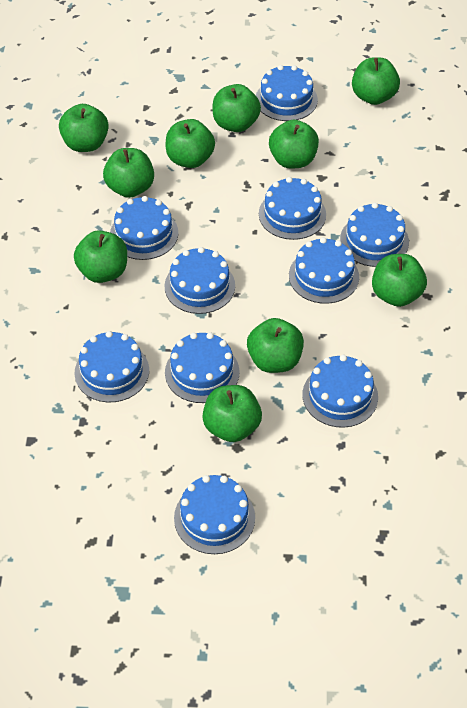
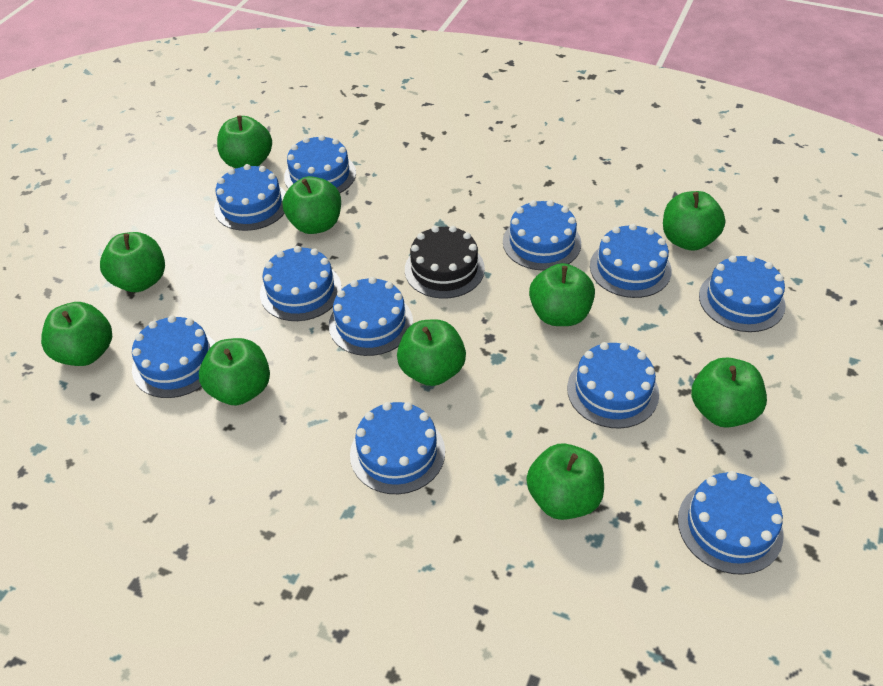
black cake: none = 0 -> [405,225,485,299] = 1
blue cake: [74,331,149,402] [110,196,178,260] [165,247,235,314] [165,332,240,403] [174,475,255,554] [256,65,318,121] [259,177,326,240] [289,237,359,304] [302,355,378,428] [340,203,409,267] = 10 -> [132,315,216,398] [214,164,286,231] [260,246,342,321] [284,135,356,193] [329,277,413,356] [350,402,445,494] [503,200,581,271] [567,342,659,429] [590,224,672,298] [678,471,783,575] [699,255,786,332] = 11

